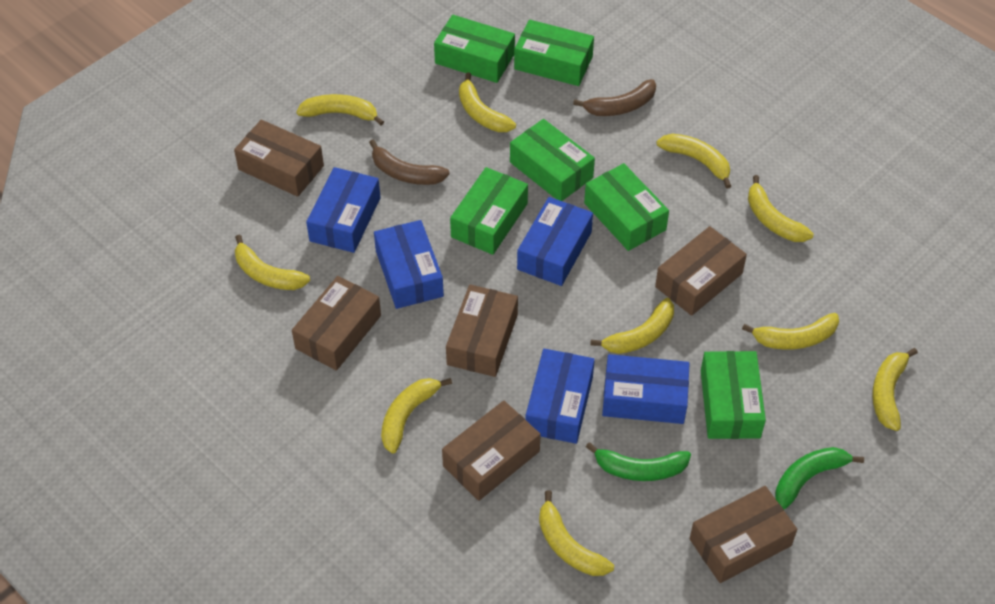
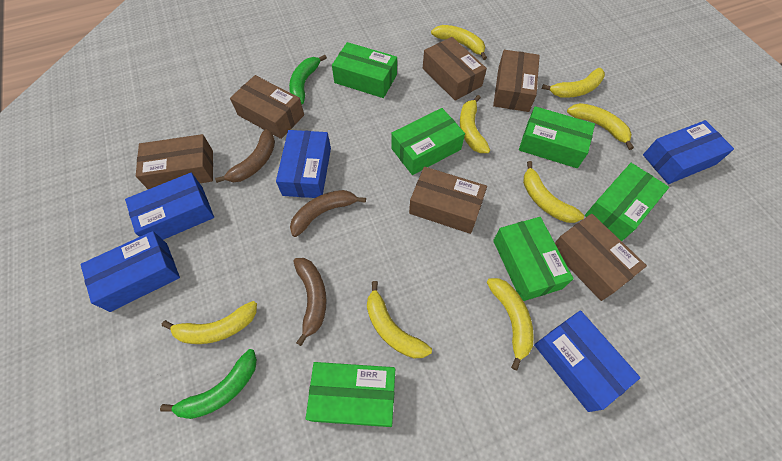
brown banana: [369,140,450,185] [573,79,656,116] = 2 -> [215,129,275,183] [290,190,366,237] [293,258,327,346] = 3
yellow banana: [235,235,310,290] [296,94,384,126] [381,378,452,454] [459,72,516,132] [539,490,614,576] [590,298,674,354] [656,134,731,188] [742,313,839,350] [748,175,814,242] [872,348,918,431] = 10 -> [162,301,257,344] [367,281,432,358] [431,25,487,60] [460,95,490,153] [487,278,534,370] [523,161,584,223] [542,68,605,98] [567,103,634,150] = 8

